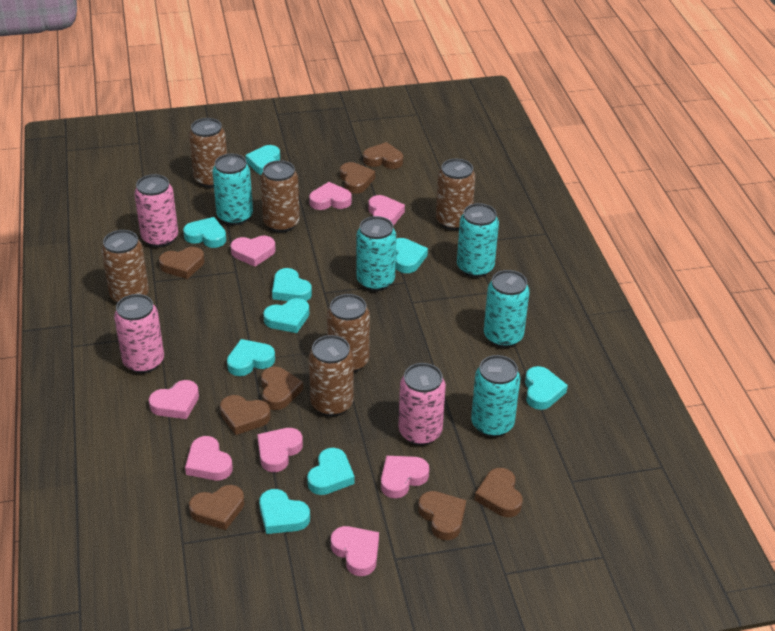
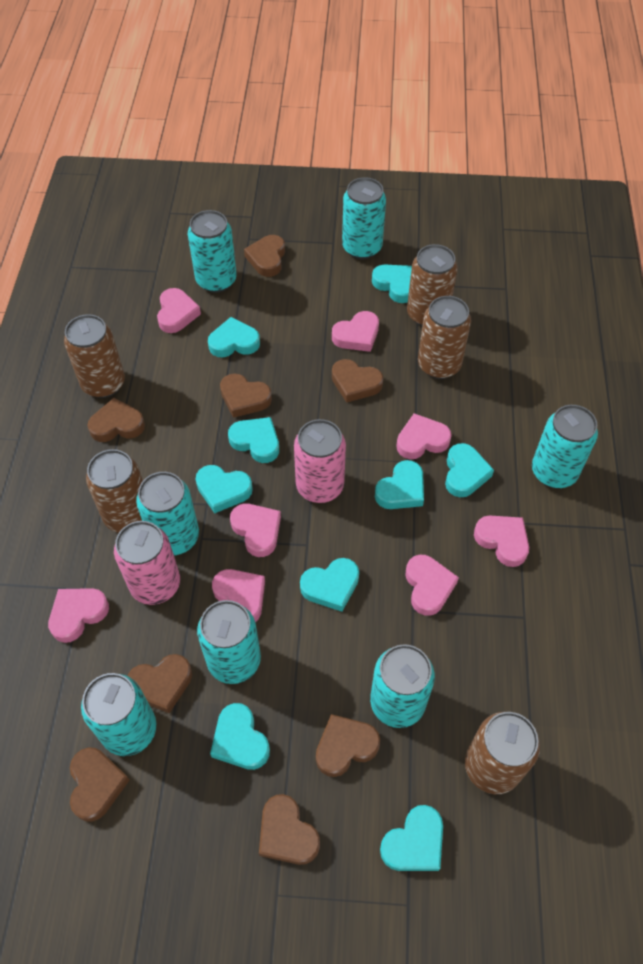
brown can: [101,230,149,303] [189,118,227,188] [260,160,300,232] [309,335,353,416] [327,294,370,373] [436,159,476,230] = 6 -> [64,314,125,398] [86,449,143,533] [407,244,457,326] [418,296,471,379] [465,712,540,794] = 5
pink can: [114,294,164,373] [134,174,178,247] [398,363,446,445] = 3 -> [114,521,180,605] [294,419,346,503] = 2
turquoise can: [212,154,253,225] [356,216,396,291] [457,203,499,277] [471,355,520,437] [484,270,530,348] = 5 -> [81,673,156,756] [136,472,199,555] [188,210,237,293] [197,600,261,684] [342,177,386,259] [370,644,435,728] [532,405,598,488] = 7

